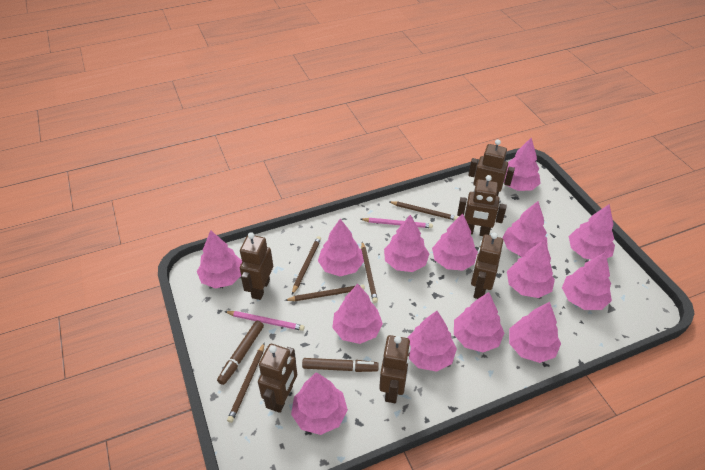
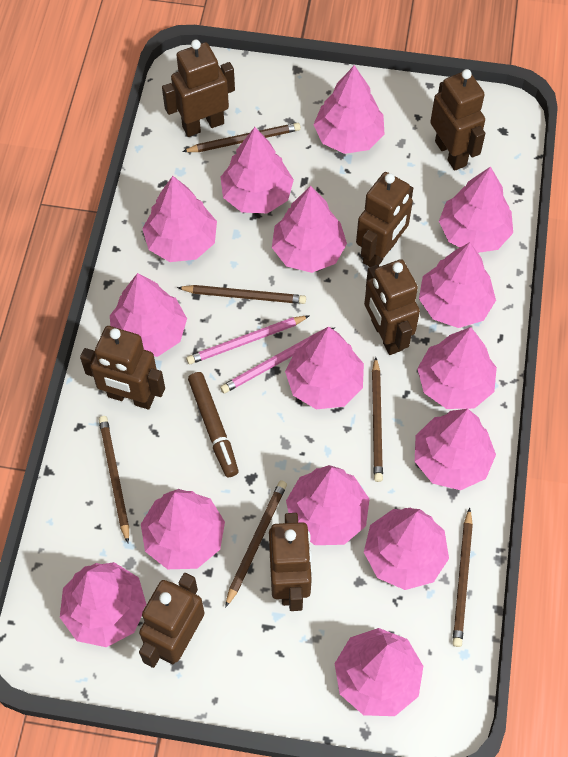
brown marker: [217,321,264,385] [302,358,379,372] = 2 -> [188,372,238,477] = 1
brown pencil: [227,342,265,423] [285,285,365,301] [292,236,321,295] [361,242,378,303] [389,201,458,220] = 5 -> [99,416,129,543] [177,285,306,304] [182,123,301,152] [225,480,287,608] [372,357,383,482] [452,508,473,647] = 6
brown robot: [240,232,273,300] [258,344,297,413] [379,335,411,403] [457,175,507,236] [468,139,515,196] [471,233,503,299] = 6 -> [80,326,165,410] [139,573,205,668] [162,40,235,137] [269,513,312,611] [356,172,413,267] [364,259,420,355] [430,69,485,171] = 7
pink tree: [197,230,242,289] [291,372,348,435] [318,219,364,276] [332,284,383,344] [384,215,429,272] [407,311,457,372] [432,213,478,271] [454,292,504,352] [502,201,548,257] [504,138,541,191] [507,239,555,298] [509,302,561,363] [562,252,612,310] [569,204,615,260] = 14 -> [60,562,147,647] [110,273,187,357] [141,489,225,569] [142,176,217,262] [221,127,294,214] [272,186,347,273] [285,326,364,409] [286,465,370,545] [313,65,385,154] [335,628,423,716] [364,507,449,590] [415,409,496,490] [417,327,497,409] [419,242,496,328] [439,167,513,253] = 15

